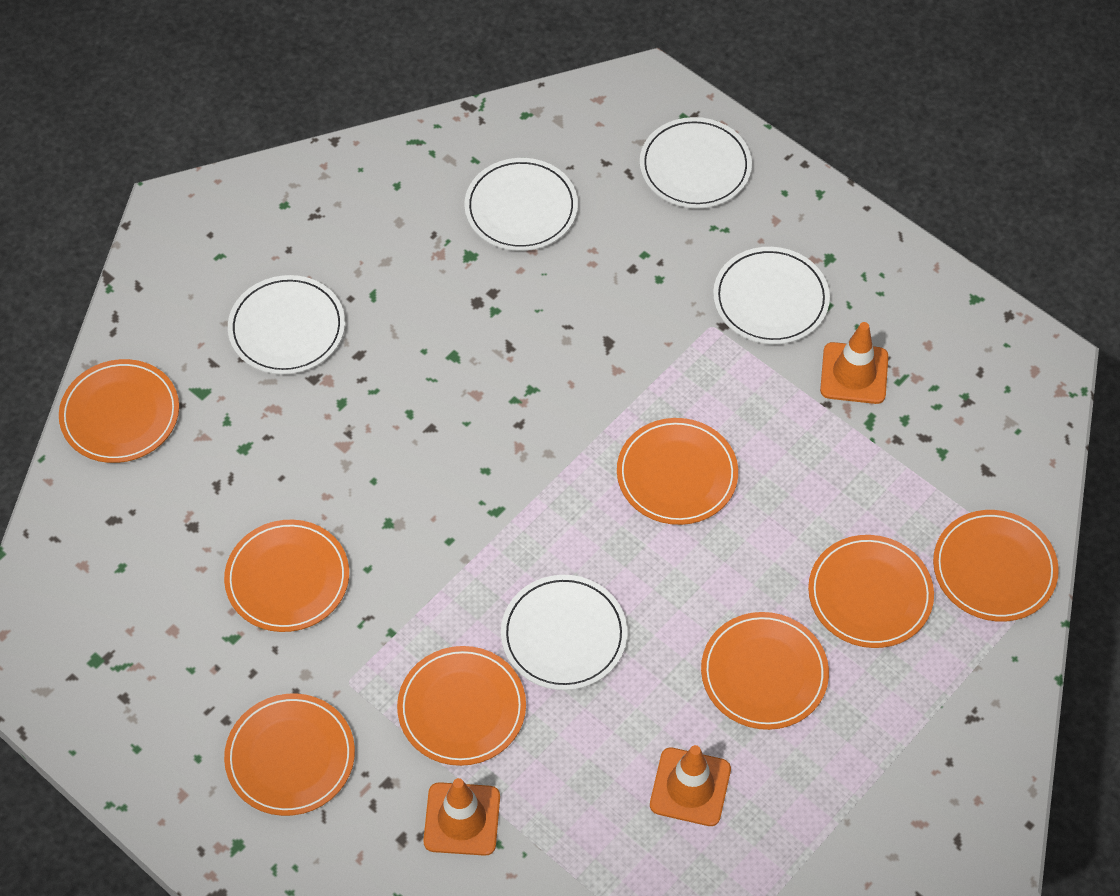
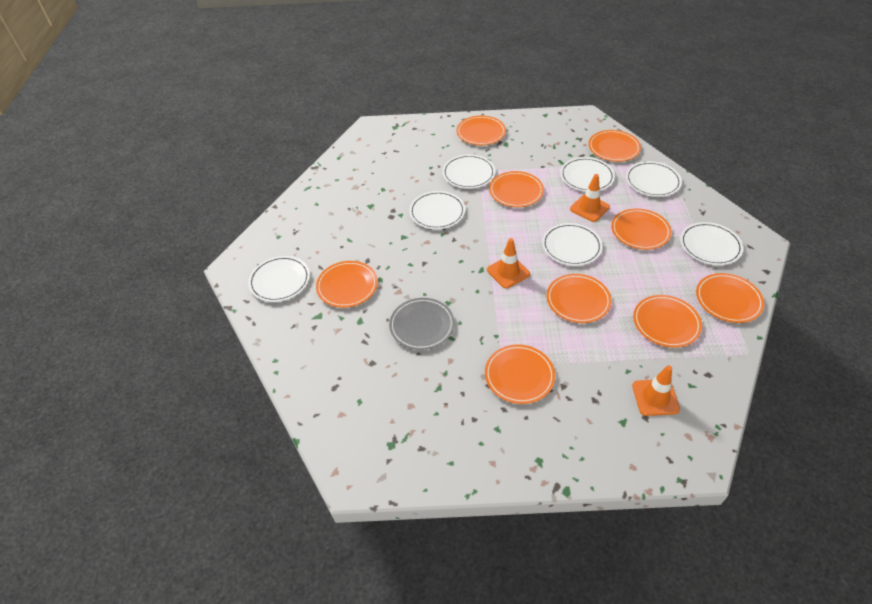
grey plate: none = 0 -> [389,298,455,350] = 1
orange plate: [59,359,179,463] [224,520,349,632] [224,693,355,816] [397,646,526,766] [617,418,738,525] [701,612,829,730] [808,535,934,648] [933,510,1059,622] = 8 -> [316,261,378,308] [456,115,506,145] [485,345,555,404] [489,171,544,207] [546,274,612,323] [588,130,641,162] [611,209,672,250] [633,295,702,348] [696,273,764,323] = 9
white plate: [228,275,345,374] [464,158,578,251] [501,575,627,690] [640,117,752,208] [713,247,830,344] = 5 -> [248,256,310,302] [409,191,465,229] [442,154,495,189] [542,223,603,266] [560,157,615,192] [626,161,682,197] [680,222,743,265] = 7

